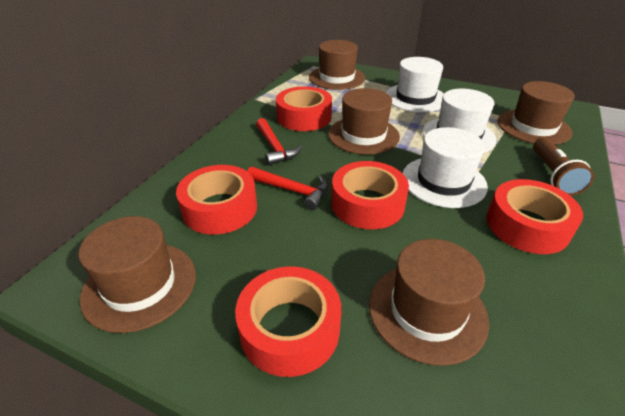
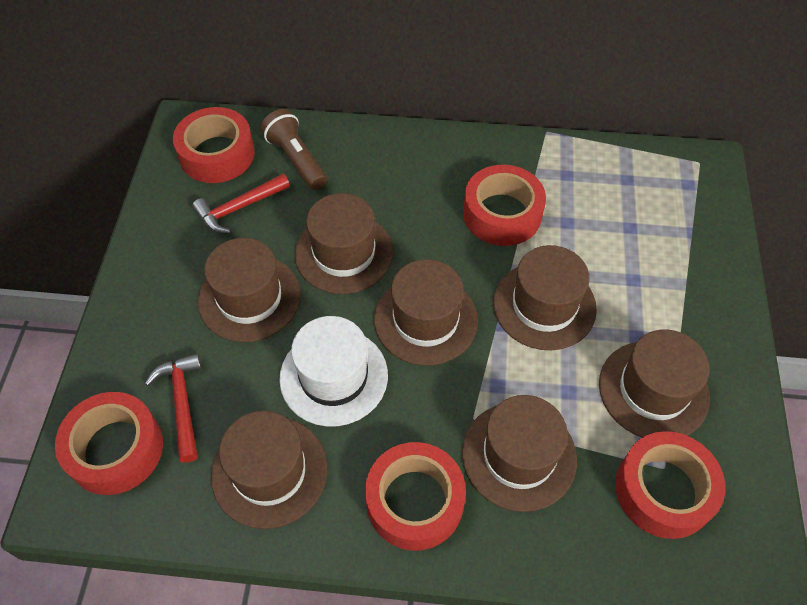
brown hat: [78,216,196,333] [309,40,365,90] [328,88,400,155] [369,239,489,366] [498,81,575,145] = 5 -> [198,238,301,342] [211,411,328,529] [295,193,393,294] [374,259,478,365] [462,395,577,512] [493,245,597,350] [599,330,710,438] = 7
white hat: [385,57,444,112] [403,127,488,208] [422,89,497,153] = 3 -> [279,316,388,427] = 1

